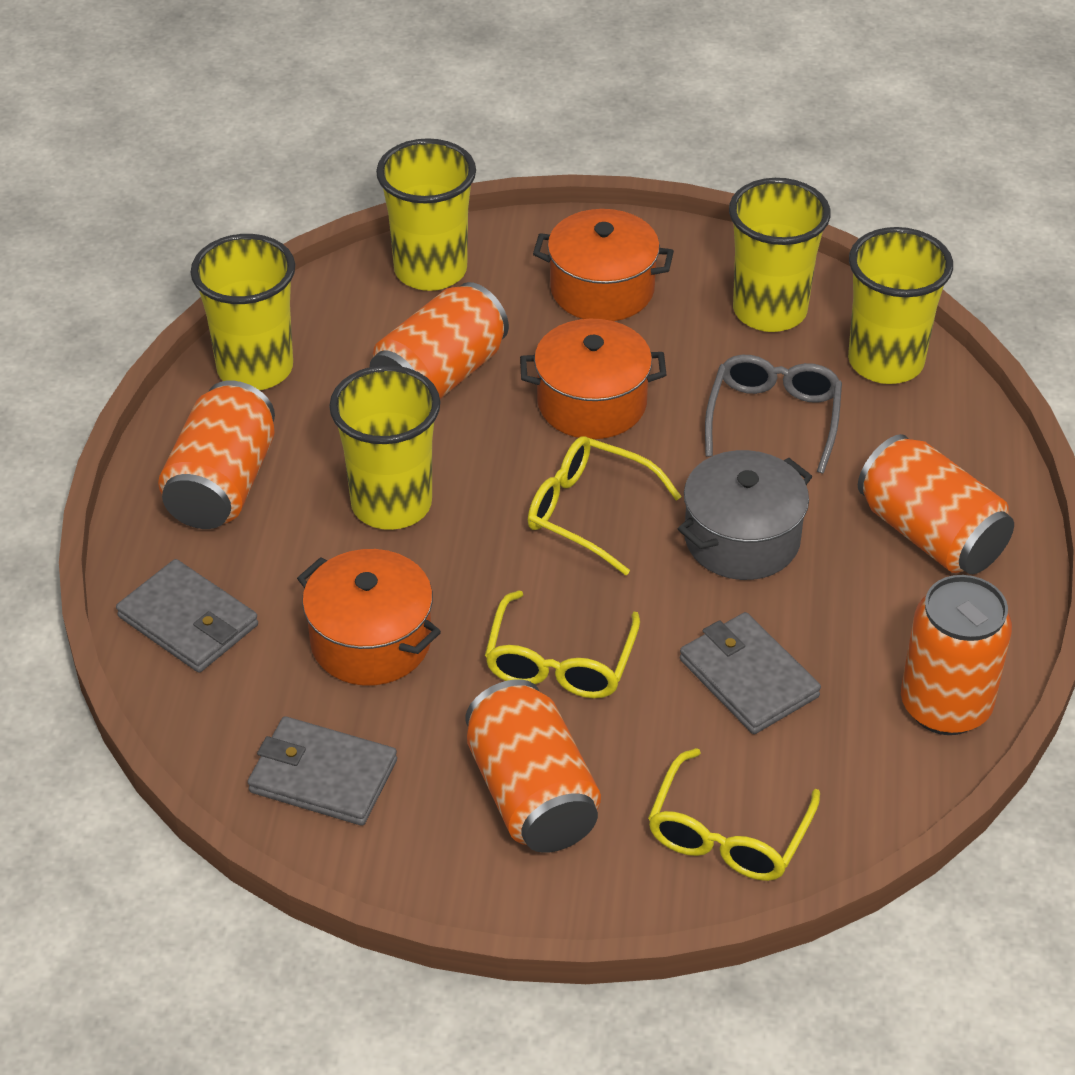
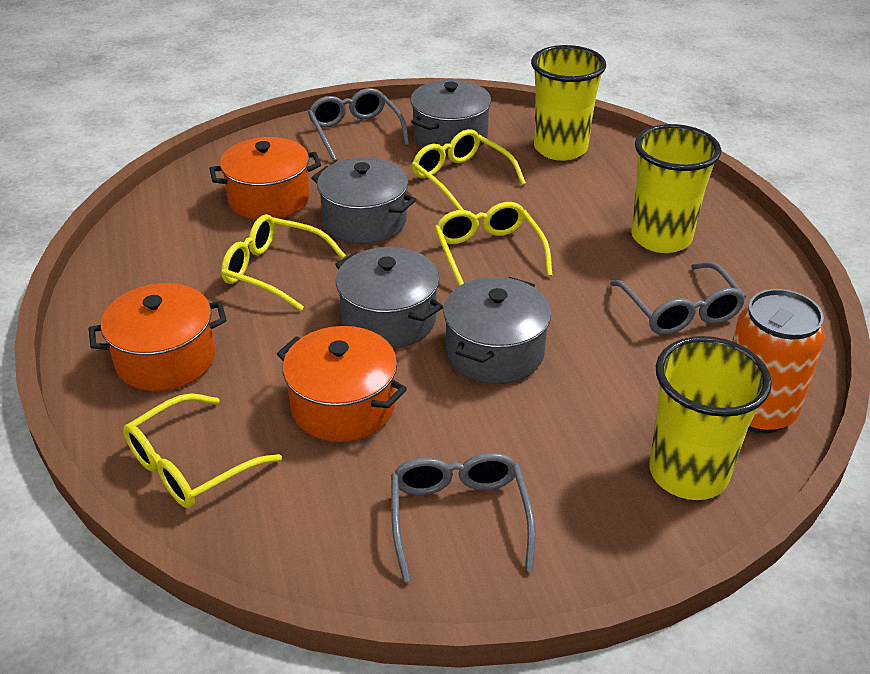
grey glasses: [705,355,842,474] = 1 -> [308,88,409,162] [391,453,536,582] [610,262,746,335] = 3
grey pot: [678,450,812,580] = 1 -> [311,157,416,244] [335,247,443,349] [411,80,491,154] [443,277,551,384] = 4
grey wallet: [116,559,258,673] [248,716,397,826] [680,612,821,734] = 3 -> none = 0
orange can: [158,381,275,529] [369,282,509,399] [465,679,601,853] [858,434,1014,574] [901,575,1012,735] = 5 -> [732,289,825,434] = 1
yellow cup: [190,234,295,390] [329,365,440,530] [376,138,476,291] [729,178,831,332] [848,227,953,384] = 5 -> [531,45,606,161] [631,124,721,253] [649,336,772,500] = 3
yellow glasses: [485,590,640,698] [528,436,682,575] [648,748,820,881] = 3 -> [123,393,282,508] [221,214,346,311] [412,129,526,210] [434,202,553,286] = 4

